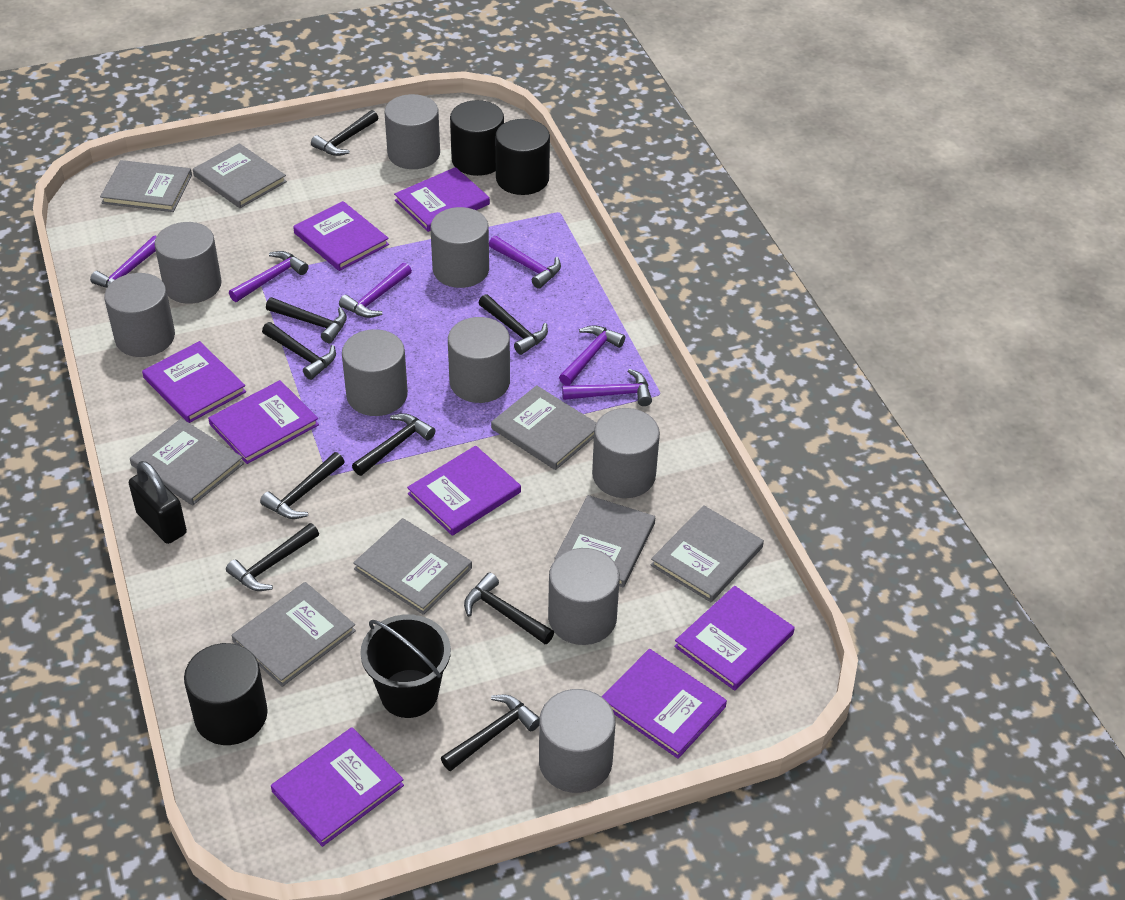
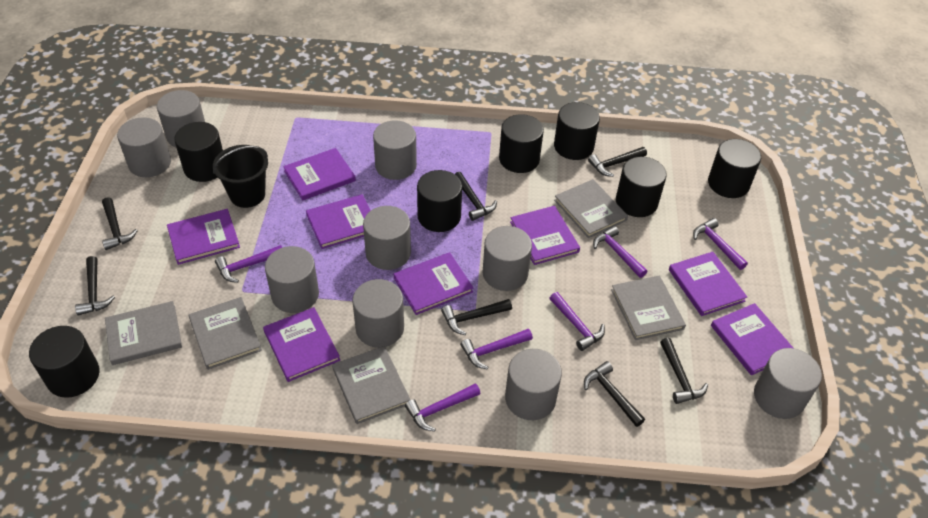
black cylinder: [184,643,268,745] [450,100,504,176] [495,119,550,195] = 3 -> [29,326,100,398] [174,122,223,182] [417,170,462,232] [499,114,544,173] [554,102,600,160] [616,157,667,217] [708,139,761,198] = 7
black hammer: [226,523,319,591] [260,452,345,519] [262,322,336,380] [266,297,347,343] [311,110,378,156] [352,413,435,476] [441,695,539,771] [464,573,554,644] [479,294,548,355] = 9 -> [75,256,115,316] [102,197,138,250] [441,299,512,335] [455,172,497,221] [584,361,645,427] [588,147,647,177] [660,338,708,404] = 7
black padlock: [129,461,187,544] = 1 -> none = 0
grey book: [100,160,192,212] [130,418,244,505] [193,143,287,208] [231,582,356,687] [353,518,472,615] [491,385,597,470] [554,495,655,588] [651,505,764,602] = 8 -> [105,301,182,365] [189,297,262,370] [332,346,410,424] [554,179,628,238] [611,276,686,340] = 5

